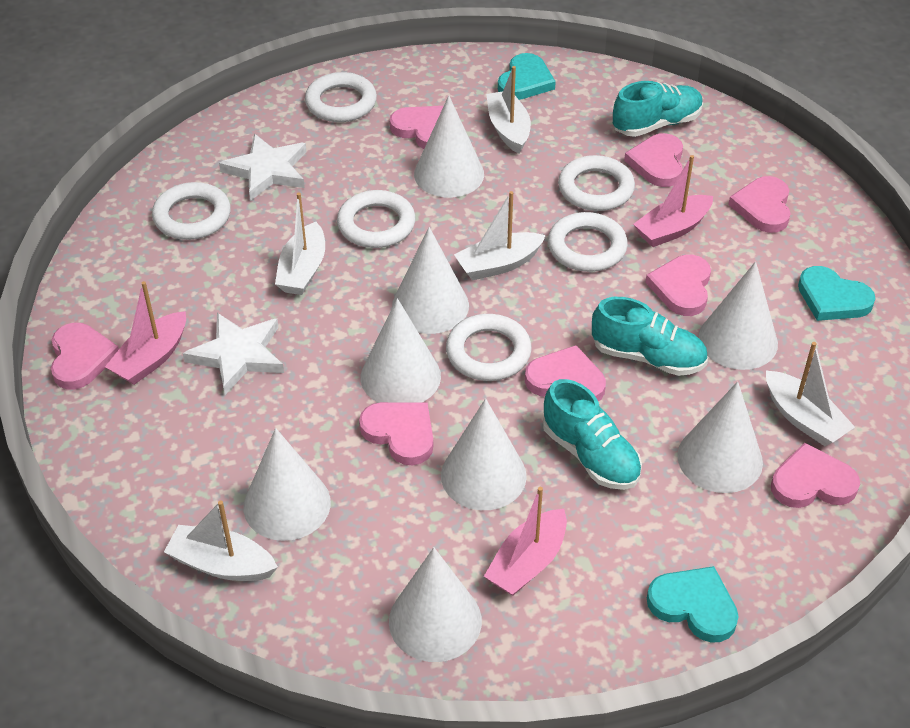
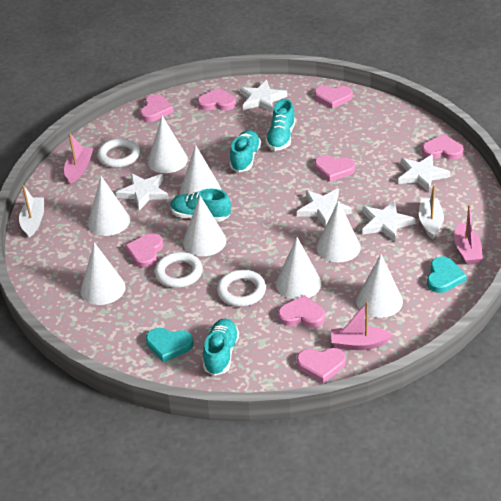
turquoise heart: [498,53,556,100] [647,566,739,643] [798,266,876,321] = 3 -> [146,328,193,362] [427,257,467,293] = 2
turquoise shoe: [543,379,642,490] [592,297,708,376] [613,81,703,137] = 3 -> [170,189,231,222] [203,318,239,376] [230,130,261,172] [266,99,295,151] = 4
white boat: [164,500,278,581] [275,192,325,295] [454,191,546,281] [486,66,531,153] [766,342,855,446] = 5 -> [19,185,44,237] [419,185,444,239] = 2
white ring: [152,182,231,240] [305,72,377,122] [337,190,416,248] [446,314,532,381] [548,212,628,272] [558,155,635,211] = 6 -> [97,138,140,168] [155,252,203,288] [217,270,266,307] = 3
white star: [183,313,284,395] [219,134,306,201] = 2 -> [116,173,169,211] [240,80,287,112] [297,188,352,227] [362,200,416,241] [398,154,451,192] = 5

